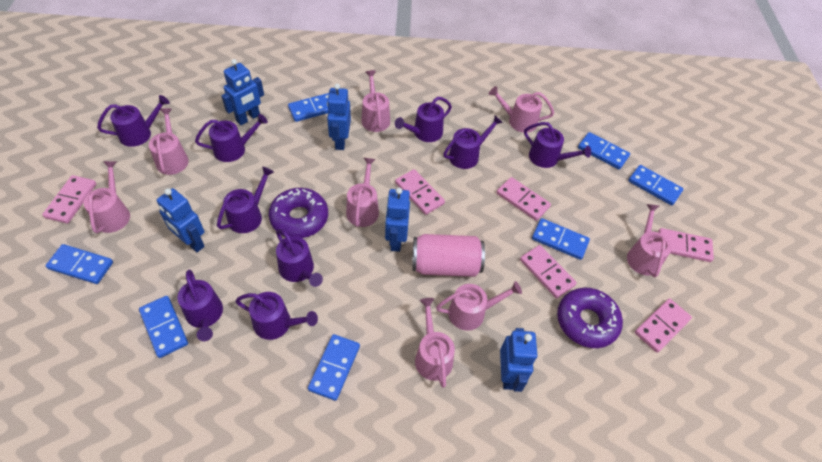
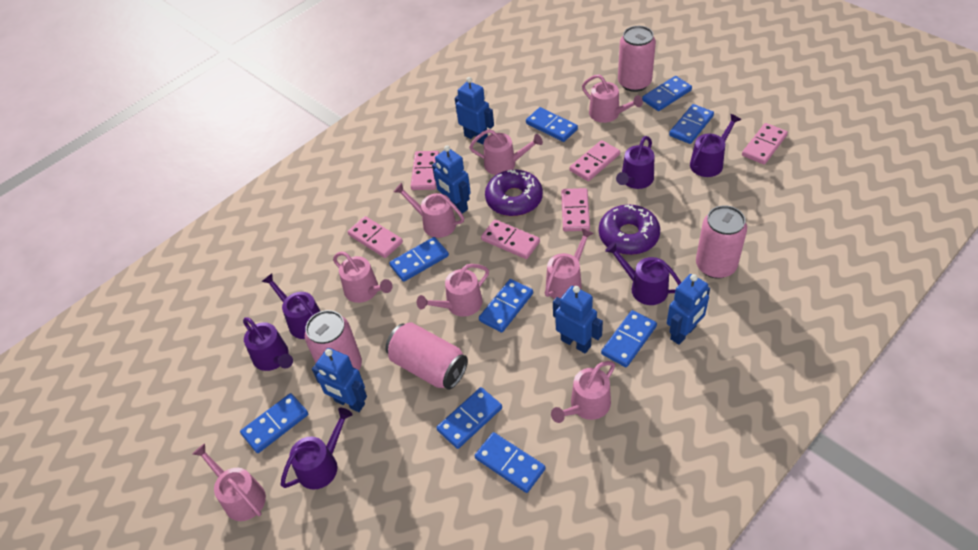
blue domino: [45,244,113,284] [139,296,188,358] [288,93,329,122] [308,334,360,401] [532,218,590,260] [578,132,630,170] [628,165,683,206] = 7 -> [240,393,308,453] [389,237,449,282] [436,387,502,449] [474,432,546,493] [479,279,533,333] [526,107,578,142] [601,310,657,367] [642,76,692,111] [669,104,714,144] = 9
pink can: [412,234,485,277] = 1 -> [305,310,362,370] [385,322,468,390] [618,26,656,92] [696,205,747,279] = 4
purple watering can: [97,95,170,147] [177,270,223,341] [195,114,268,162] [217,167,274,233] [235,292,318,340] [276,229,323,287] [395,97,452,142] [443,116,503,169] [524,122,591,168] = 9 -> [243,317,293,371] [261,273,320,339] [281,408,353,490] [605,242,681,305] [616,136,654,189] [690,114,741,177] = 6

